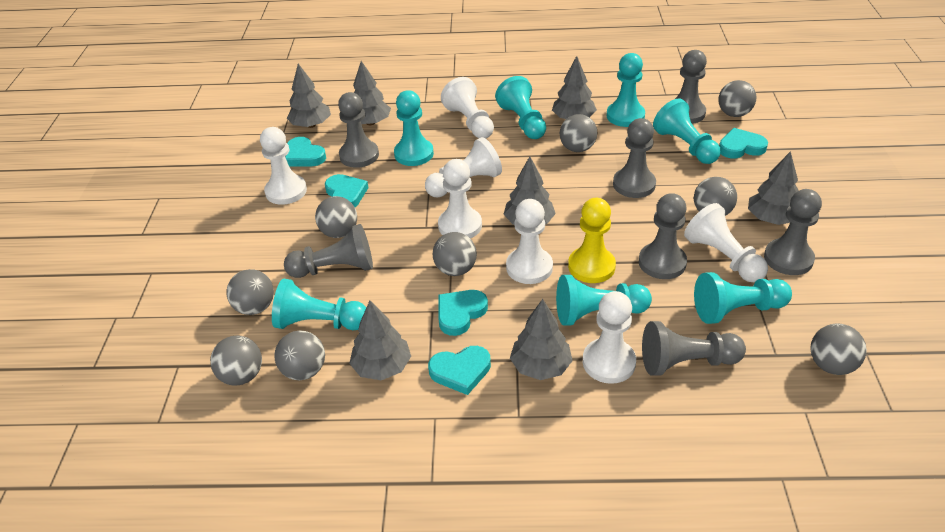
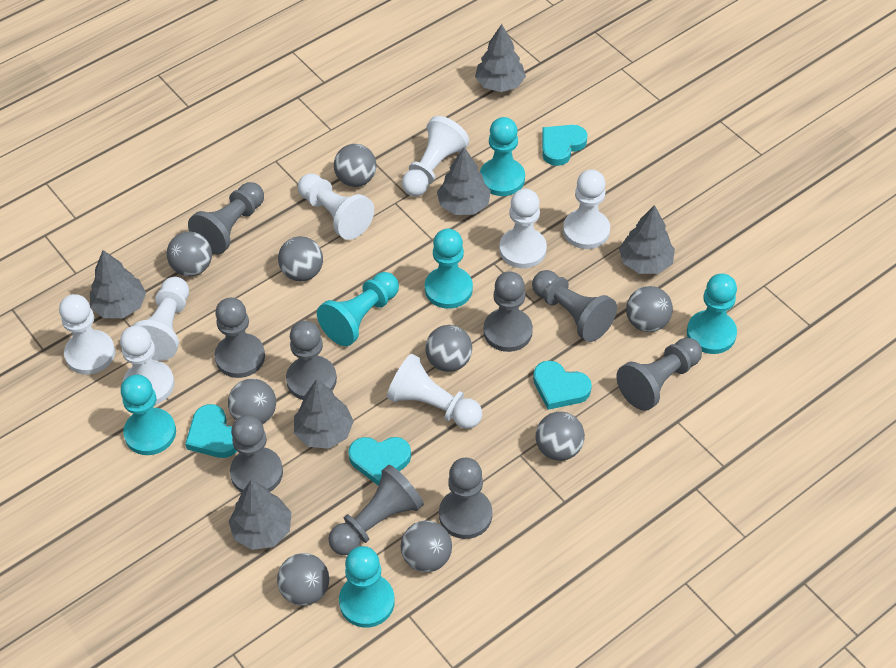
grey pawn: [284,224,373,278] [338,92,379,168] [613,118,656,198] [639,193,687,279] [642,321,746,376] [675,50,707,124] [764,189,822,275] = 7 -> [188,182,264,255] [215,298,265,378] [230,415,283,493] [286,321,337,400] [328,465,424,555] [439,458,492,539] [483,271,533,352] [532,270,617,342] [617,338,702,411] = 9
grey tree: [287,64,331,128] [349,301,411,380] [353,61,391,125] [504,156,556,225] [510,299,573,380] [552,56,597,119] [748,151,799,225] = 7 -> [90,250,146,318] [229,480,292,550] [294,379,354,449] [437,147,491,215] [475,24,526,92] [619,205,675,274] = 6
turquoise heart: [285,137,326,167] [325,174,369,207] [428,346,491,395] [438,290,488,336] [719,128,768,158] = 5 -> [185,404,237,458] [348,437,411,486] [533,361,592,410] [542,125,588,166] = 4
turquoise pawn: [272,279,366,330] [394,90,434,166] [495,76,546,139] [556,275,652,326] [606,53,645,127] [653,98,721,164] [694,272,792,324] = 7 -> [121,375,176,455] [317,272,399,346] [339,546,395,628] [425,229,473,309] [480,117,525,196] [687,274,737,354] = 6
white pawn: [260,127,307,205] [425,137,502,198] [438,159,482,238] [441,77,494,138] [506,199,553,284] [583,291,636,384] [684,203,768,282] = 7 -> [59,294,115,375] [120,326,174,405] [133,277,189,361] [298,173,374,240] [387,354,482,429] [402,116,469,196] [499,189,547,268] [563,169,610,249] = 8
yellow pawn: [568,198,616,283] = 1 -> none = 0

